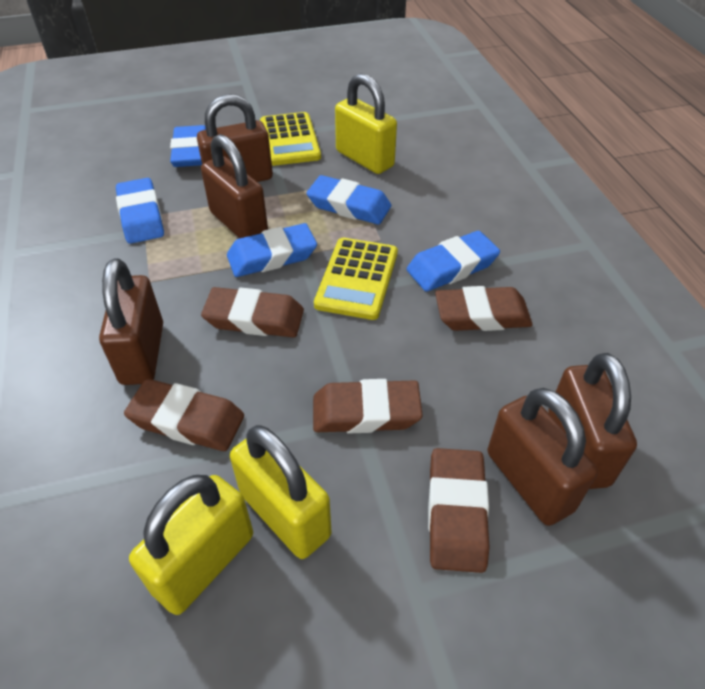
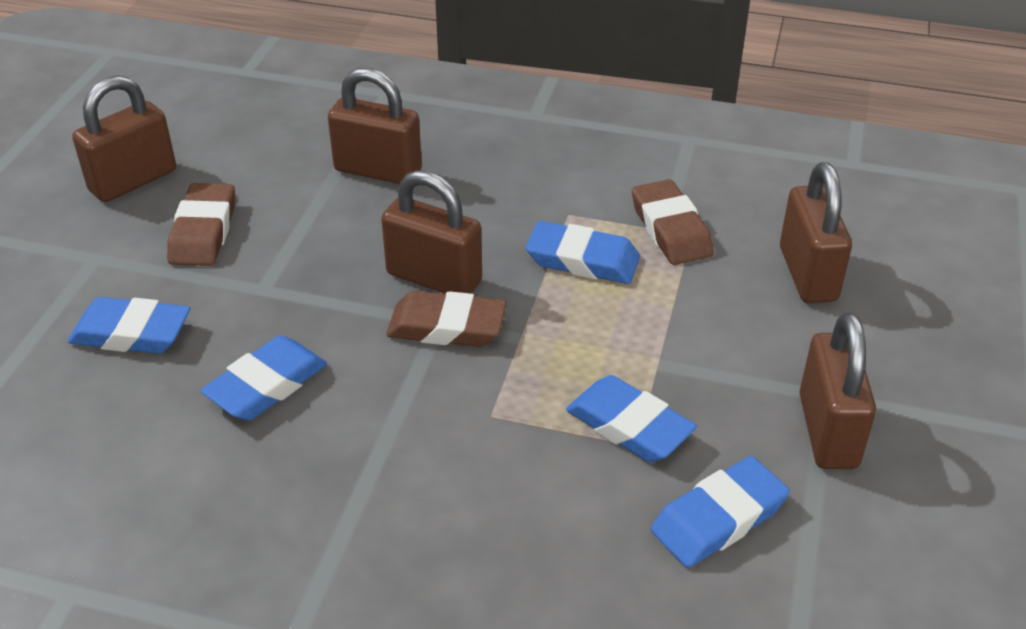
brown eraser: [124,379,244,451] [201,287,304,337] [313,379,423,434] [428,448,489,573] [435,286,533,331] = 5 -> [167,183,235,266] [386,291,507,347] [632,179,714,265] = 3
yellow calculator: [260,112,321,166] [314,238,398,320] = 2 -> none = 0
yellow padlock: [129,475,253,615] [230,425,332,559] [335,73,397,174] = 3 -> none = 0

